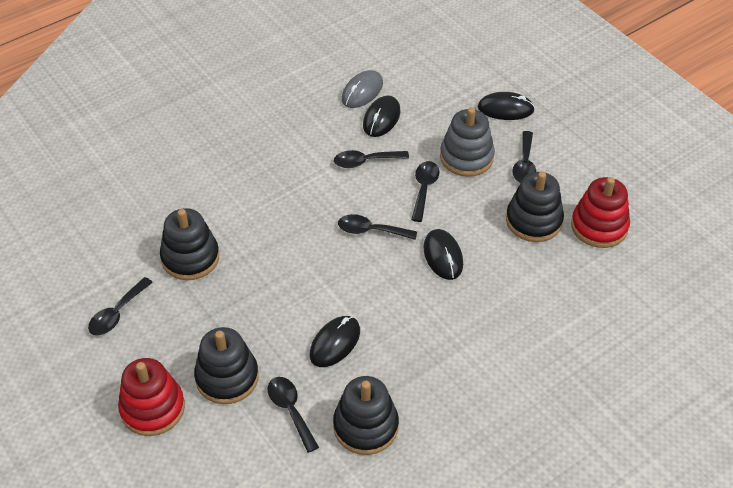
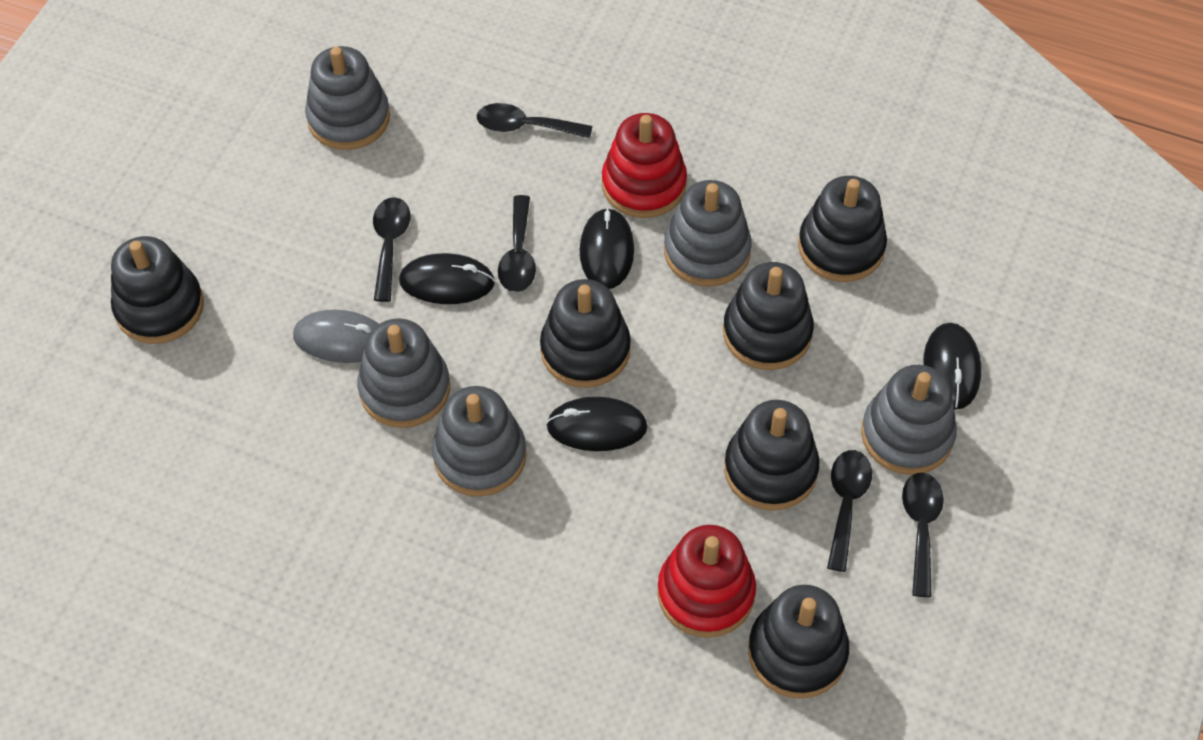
black spoon: [88,277,153,335] [267,377,319,453] [334,150,409,168] [338,214,417,240] [411,161,439,222] [512,131,536,183] = 6 -> [373,197,410,302] [477,103,592,138] [498,195,536,292] [827,450,872,572] [902,472,944,597] = 5
black stacking toy: [160,208,219,280] [194,327,259,404] [333,376,399,455] [506,172,564,242] = 4 -> [111,236,204,344] [540,279,631,388] [723,262,814,370] [724,400,820,511] [748,585,849,699] [798,176,887,282] = 6
grey stacking toy: [440,108,495,177] = 1 -> [305,46,390,150] [357,318,450,428] [432,386,527,497] [664,180,752,287] [861,365,957,475] = 5

